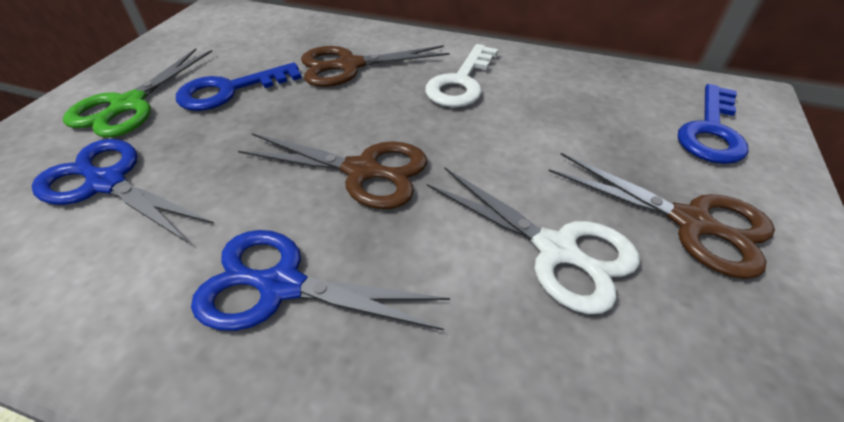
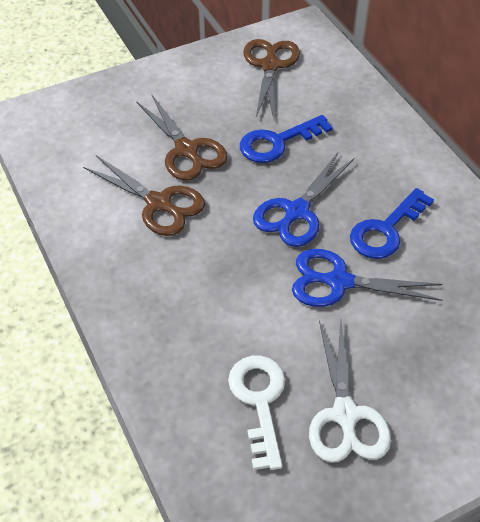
green scissors: [63,48,212,137] = 1 -> none = 0

